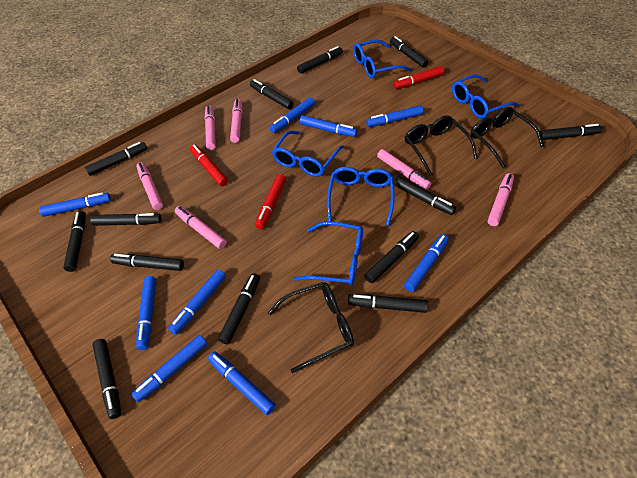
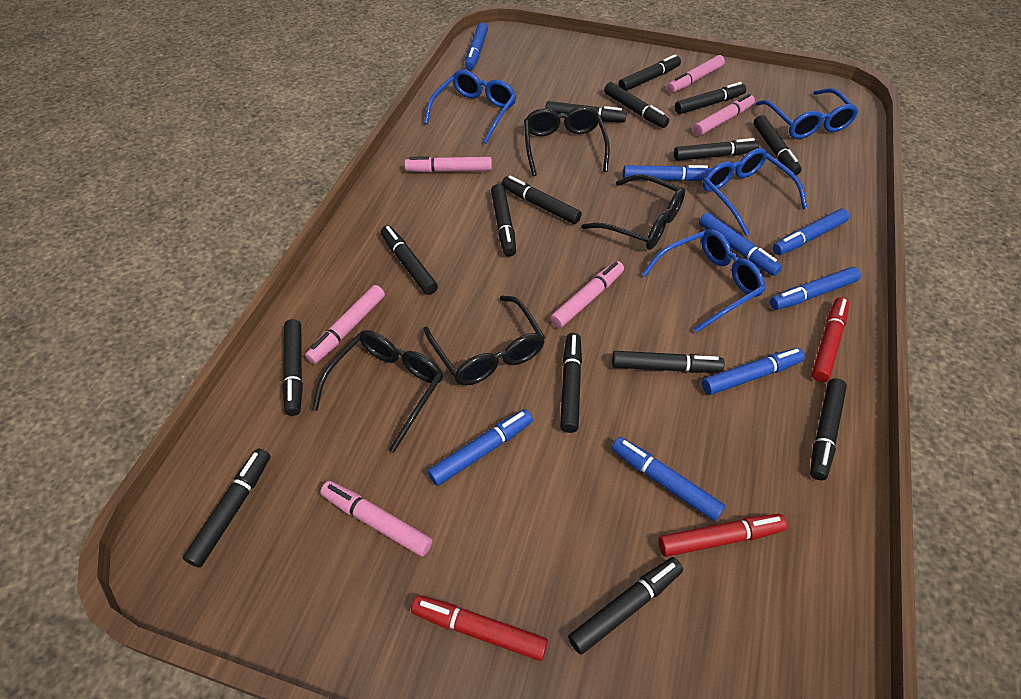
black glasses: [268,282,354,373] [405,115,477,176] [471,107,544,168] = 3 -> [312,330,443,453] [423,295,545,385] [524,106,610,176] [581,174,685,250] = 4
black marker: [63,211,86,272] [85,142,147,176] [90,213,161,226] [92,339,121,419] [110,254,184,271] [218,273,260,345] [250,79,294,109] [297,46,343,74] [348,294,429,313] [365,231,419,283] [390,36,428,68] [394,176,456,215] [540,124,602,140] = 13 -> [183,449,270,567] [282,319,303,416] [381,225,438,295] [491,184,516,257] [502,176,582,224] [545,101,627,122] [560,333,582,433] [568,557,683,655] [604,82,669,128] [612,351,724,373] [618,54,681,91] [674,138,759,161] [675,82,746,114] [754,115,801,175] [810,378,847,480] = 15
blue glasses: [272,131,344,177] [293,221,363,286] [327,167,395,225] [353,39,411,78] [452,74,519,119] = 5 -> [424,70,516,144] [642,229,765,332] [702,148,808,236] [756,88,858,139] = 4
blue marker: [39,192,111,217] [131,335,207,402] [136,276,156,350] [168,270,226,335] [208,352,276,415] [270,97,315,133] [300,115,357,137] [366,106,424,127] [404,234,449,292] = 9 -> [428,409,533,486] [465,22,488,70] [612,437,725,521] [623,165,712,181] [699,212,782,276] [702,348,805,395] [770,267,861,310] [772,209,850,255] = 8

